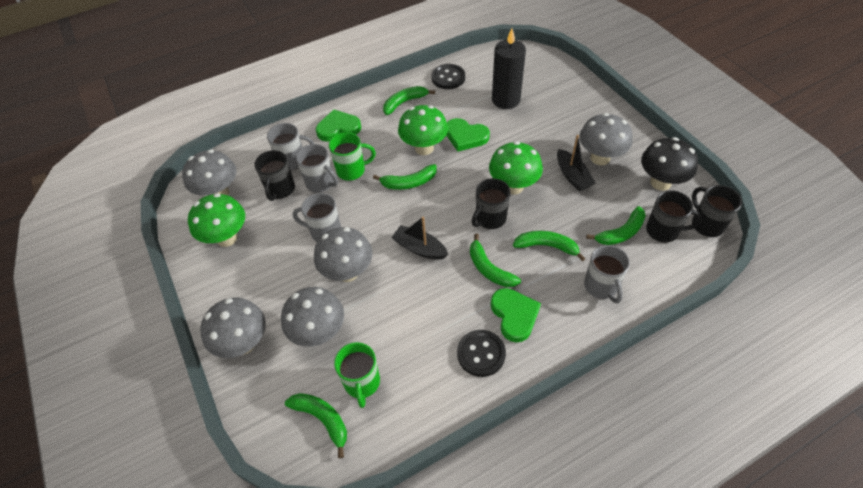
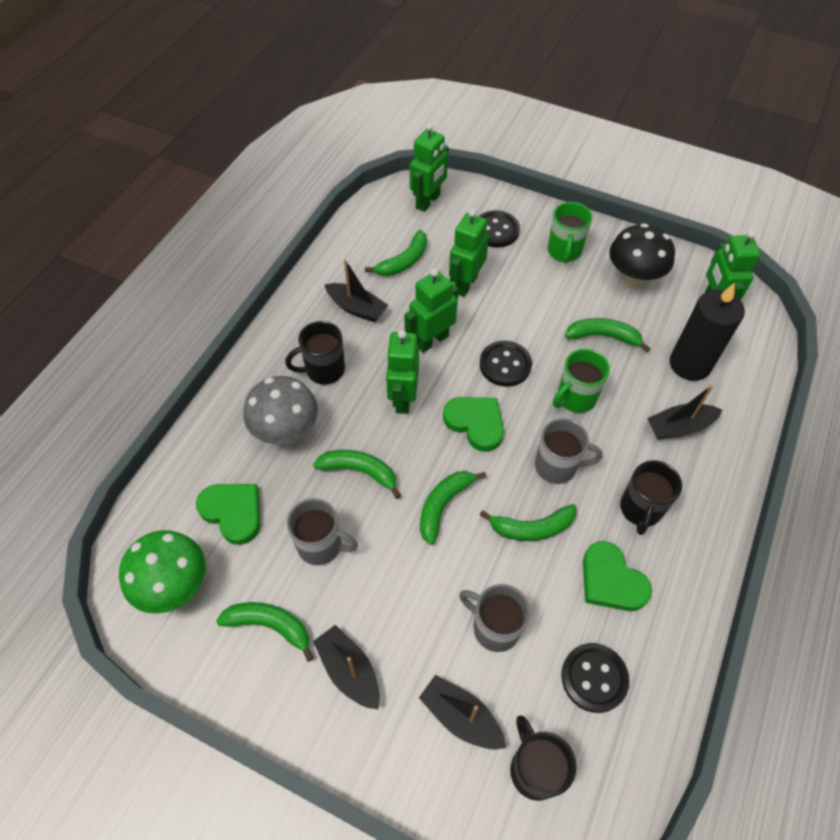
black boat: [391,216,448,260] [557,135,596,191] = 2 -> [313,625,380,709] [325,260,388,322] [419,675,506,750] [647,385,722,439] = 4
black button: [431,64,465,89] [457,330,506,377] = 2 -> [479,210,520,248] [479,341,532,387] [561,643,630,713] = 3
black mug: [254,150,295,201] [472,178,510,229] [646,190,702,243] [692,185,742,237] = 4 -> [285,321,345,384] [510,716,576,801] [620,460,682,535] = 3
green mushroom: [188,193,245,247] [398,105,448,155] [489,141,543,195] = 3 -> [119,530,206,614] = 1
green robot: none = 0 -> [386,330,419,414] [404,268,459,353] [410,123,449,212] [449,209,489,297] [705,230,760,300] = 5
grey mug: [267,123,315,171] [293,193,341,242] [296,144,338,193] [584,245,630,303] = 4 -> [287,498,358,565] [459,584,530,652] [535,418,603,484] = 3
grey mushroom: [182,149,236,196] [200,297,266,358] [281,287,344,347] [314,227,373,282] [579,113,633,165] = 5 -> [243,376,318,444] = 1

